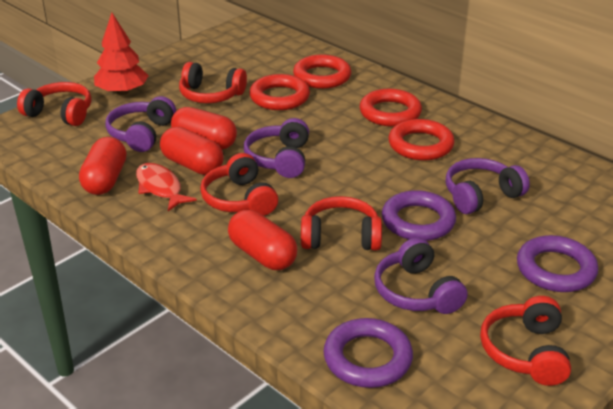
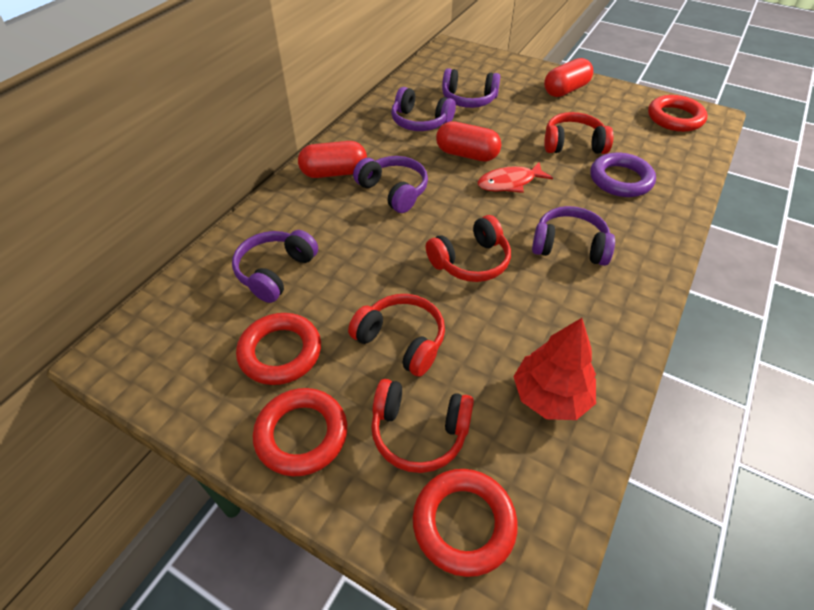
purple headphones: [105,96,176,152] [244,118,309,178] [374,237,468,314] [446,158,530,214] = 4 -> [232,230,318,303] [353,156,428,213] [391,87,456,131] [442,68,500,108] [532,206,615,266] = 5
purple ring: [323,318,413,388] [382,190,456,241] [517,235,598,292] = 3 -> [591,153,656,197] = 1
red capsule: [79,137,127,195] [160,127,224,175] [171,107,237,150] [228,210,297,270] = 4 -> [298,141,367,178] [436,121,501,162] [544,58,593,97] = 3
red headphones: [17,82,91,126] [179,62,247,103] [200,153,278,216] [301,196,382,251] [480,296,571,386] = 5 -> [348,294,445,377] [371,379,474,473] [426,215,511,282] [544,112,613,154] = 4

